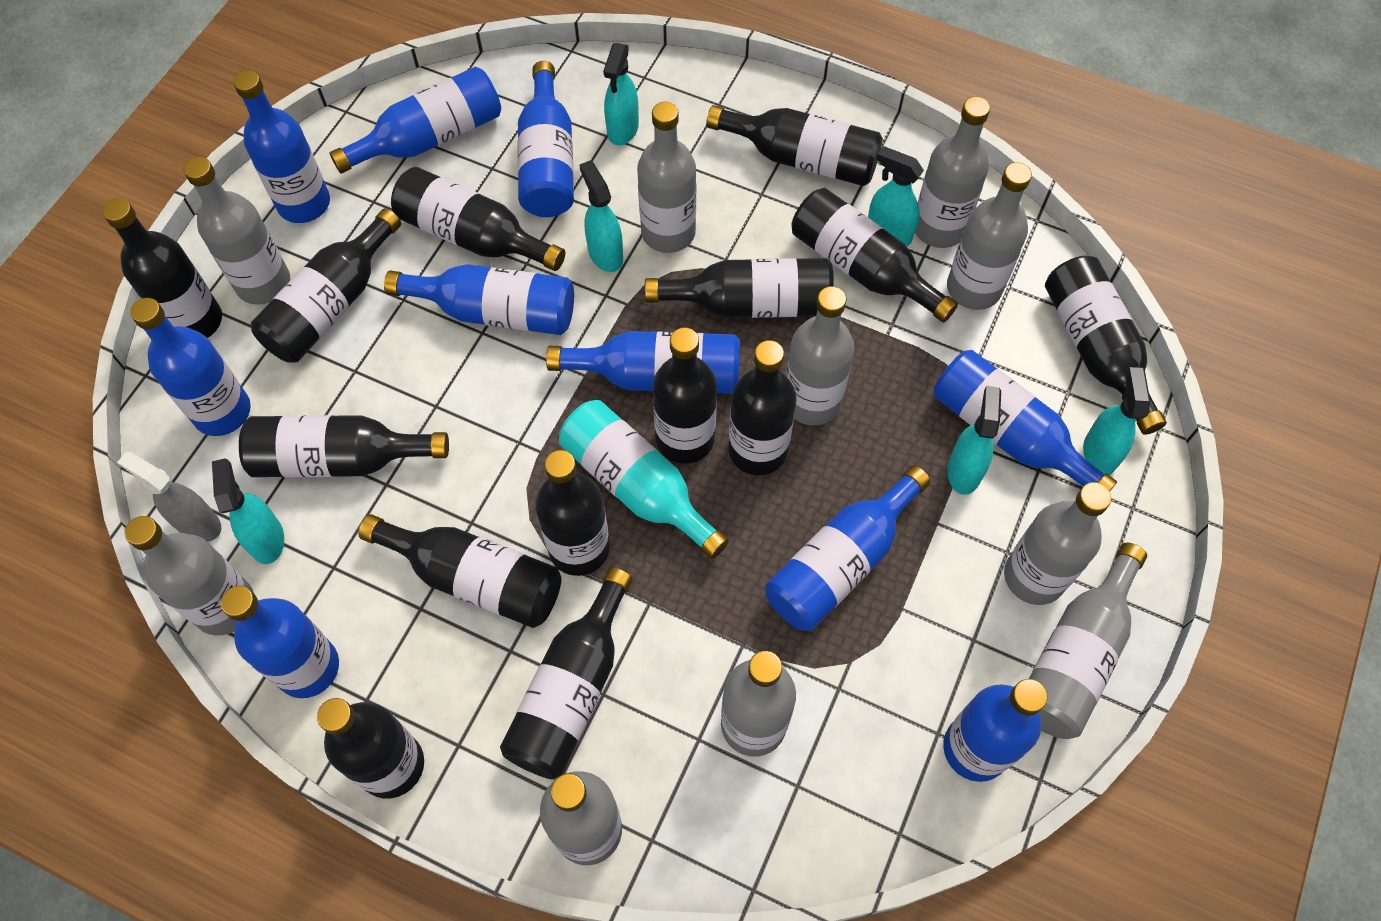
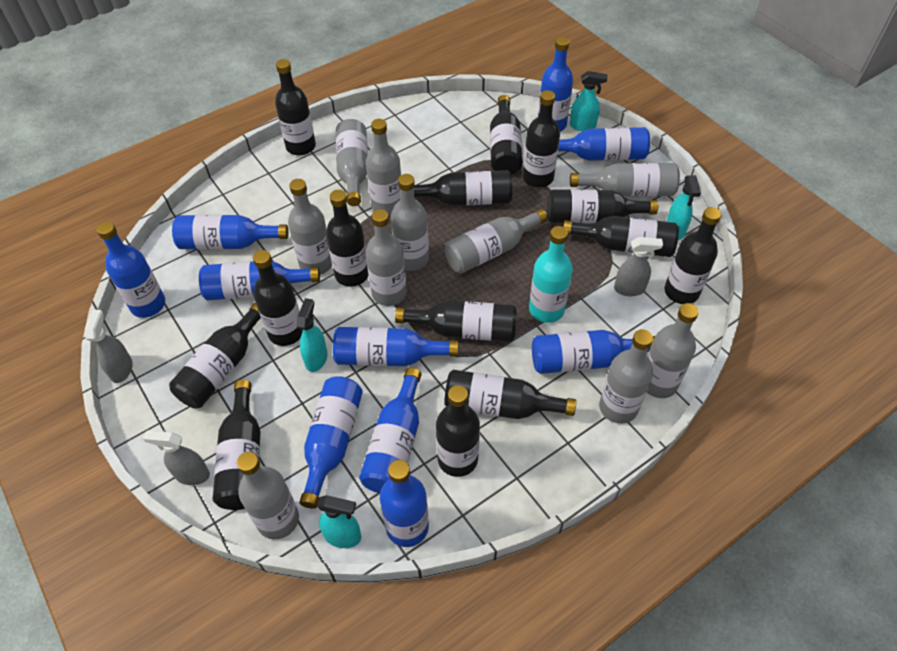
grey spray bottle: [117,452,221,542] = 1 -> [85,310,133,383] [143,430,210,485] [614,237,663,296] = 3
turquoise spray bottle: [212,458,284,564] [579,160,623,272] [603,43,639,145] [868,146,924,246] [947,386,1001,495] [1083,367,1150,475] = 6 -> [297,298,328,372] [317,495,362,548] [570,71,607,131] [666,175,701,239] = 4

